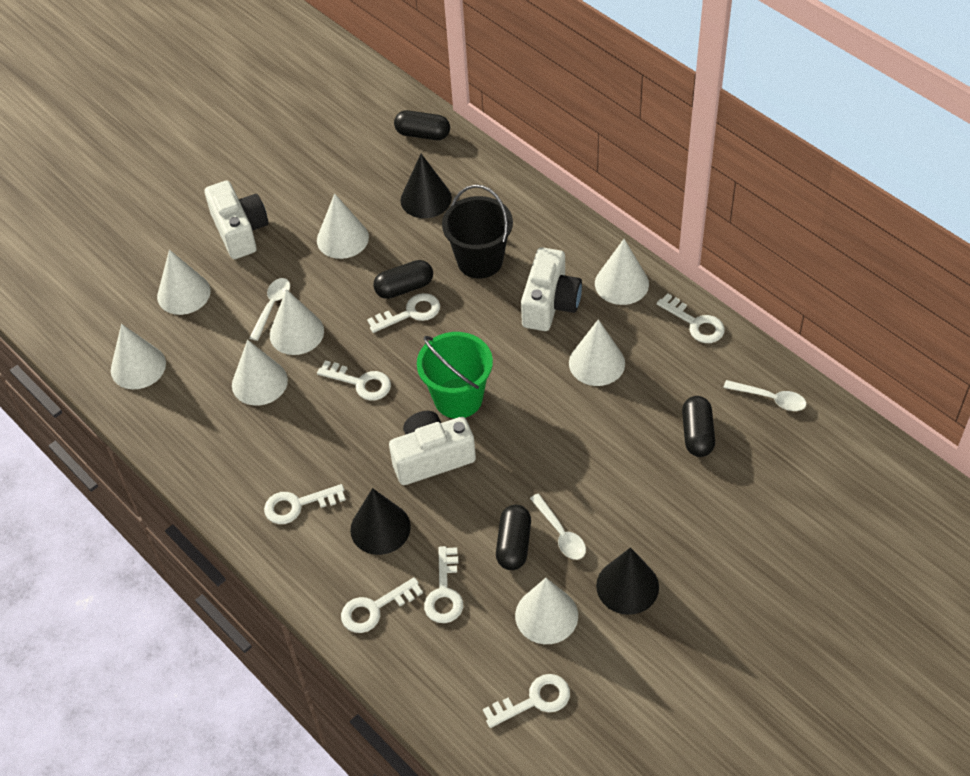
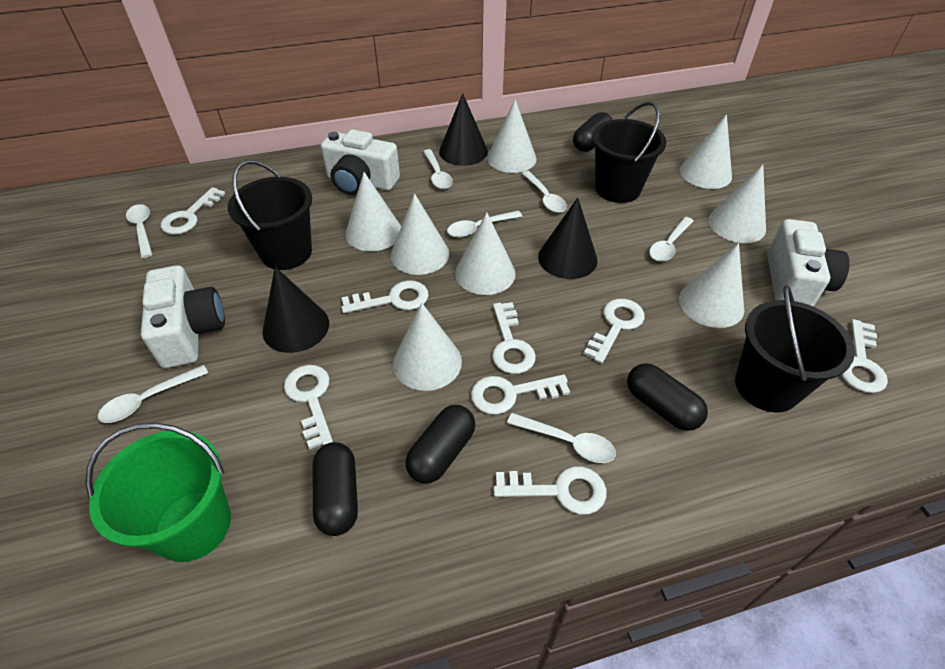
black bucket: [442,185,513,279] = 1 -> [228,160,312,270] [592,101,667,203] [735,285,855,413] = 3
white key: [264,484,346,524] [317,360,391,401] [341,577,423,633] [367,293,440,333] [424,546,463,623] [483,674,570,728] [657,293,725,343] = 7 -> [161,187,225,235] [284,365,333,449] [341,280,429,313] [471,374,570,415] [492,302,536,374] [493,466,607,514] [584,299,645,363] [841,319,888,393] = 8
white spoon: [250,278,290,341] [530,494,586,560] [723,380,806,411] = 3 -> [98,365,208,423] [126,204,153,258] [423,149,453,189] [447,211,522,237] [507,413,616,463] [522,171,567,213] [649,217,693,261] = 7

